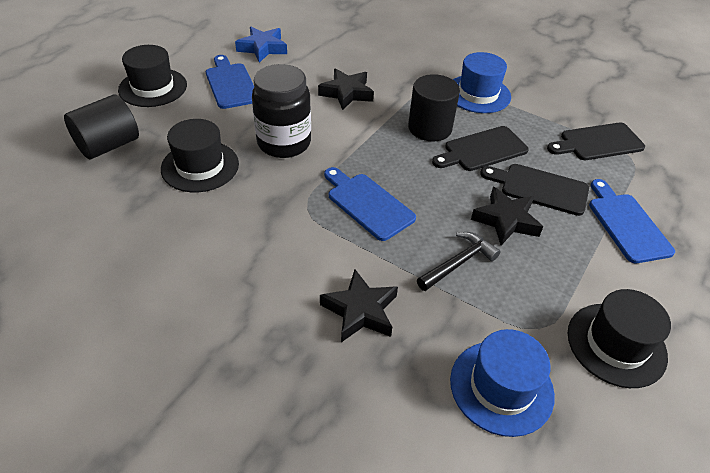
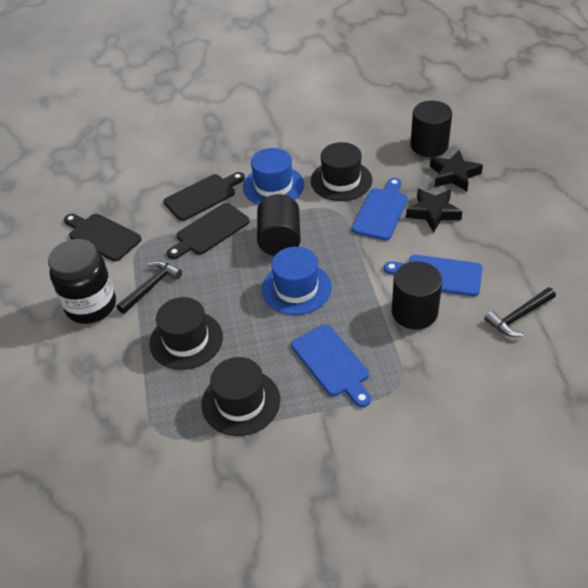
black cylinder: [64,95,139,159] [408,74,460,141] = 2 -> [257,194,301,256] [392,261,442,329] [410,101,452,157] = 3
black hammer: [417,232,500,291] = 1 -> [117,261,182,314] [484,287,556,337] = 2
black star: [318,69,374,110] [320,269,398,342] [471,187,543,245] = 3 -> [406,188,463,233] [430,150,483,192] = 2
blue star: [235,27,287,63] = 1 -> none = 0

